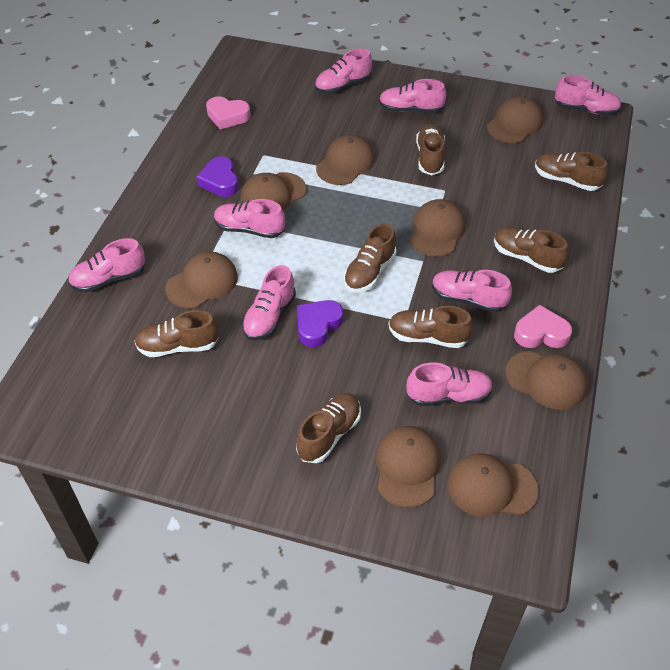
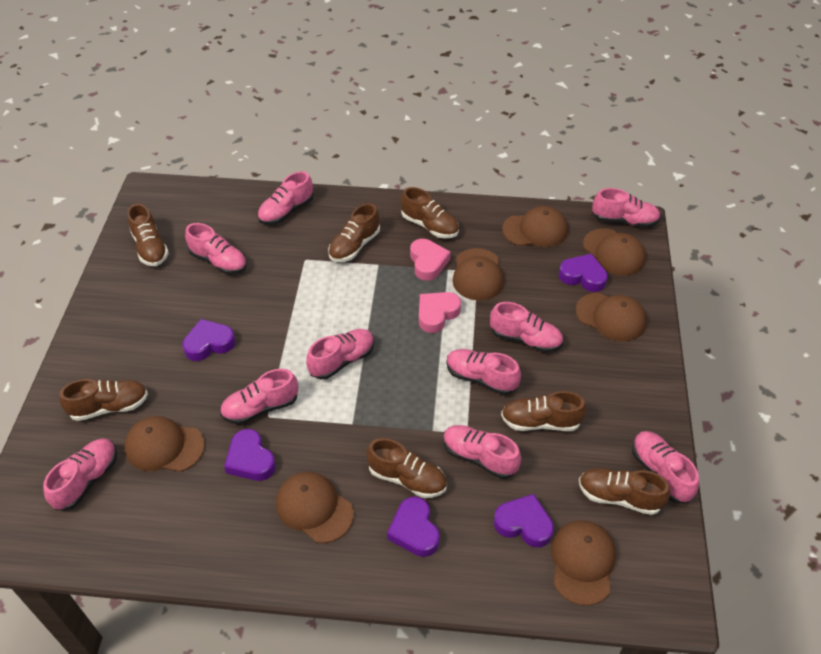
brown cap: [165,251,238,309] [240,172,306,211] [316,135,375,185] [376,426,441,508] [410,199,466,257] [447,454,538,517] [487,97,543,143] [505,351,588,410] = 8 -> [124,416,205,472] [276,472,354,543] [452,248,504,300] [502,206,568,247] [551,520,616,606] [576,293,646,342] [583,228,646,275] = 7
pink shoe: [68,238,145,292] [214,199,285,238] [242,265,296,340] [315,48,372,94] [379,79,446,113] [407,363,493,406] [432,270,512,312] [554,75,621,116] = 8 -> [43,438,117,510] [185,223,247,274] [220,369,298,425] [257,171,314,225] [306,329,374,379] [443,425,521,479] [446,349,521,395] [490,302,563,352] [592,188,661,228] [632,431,699,503] = 10
purple heart: [196,156,239,197] [297,300,343,347] = 2 -> [182,319,235,361] [224,429,276,481] [387,497,440,557] [494,494,554,548] [559,254,608,292] = 5

